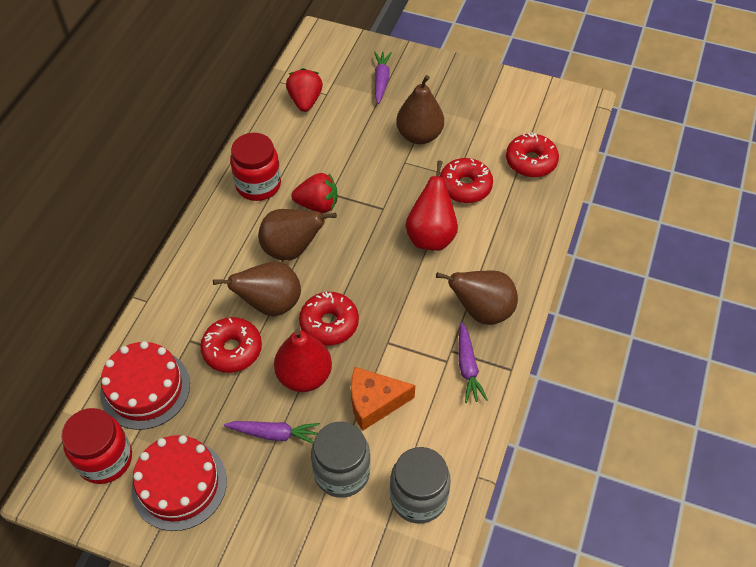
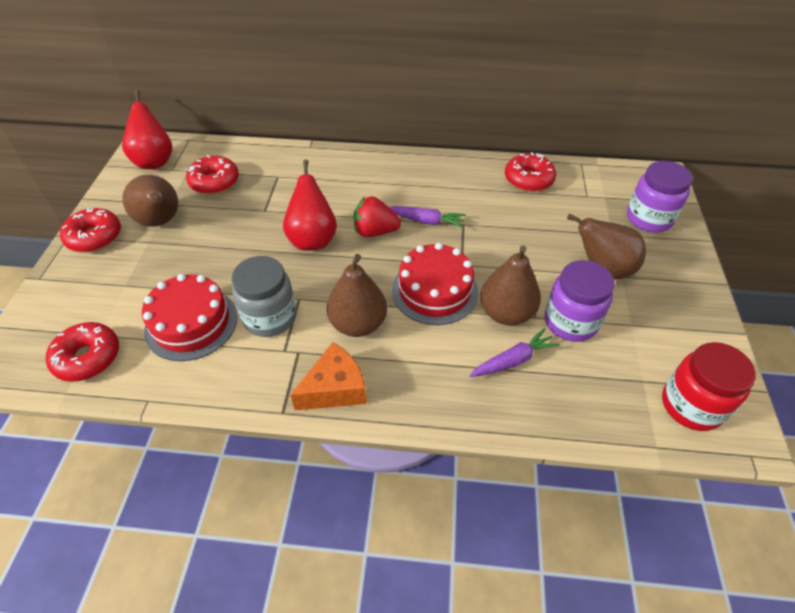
grey jar: [311,422,370,498] [390,447,451,524] = 2 -> [232,256,297,337] = 1
purple carrot: [224,421,320,443] [374,51,392,104] [458,322,488,403] = 3 -> [389,206,466,228] [470,328,559,377] = 2
purple jar: none = 0 -> [545,260,615,342] [627,161,693,233] = 2
red jar: [61,408,132,484] [230,133,281,201] = 2 -> [662,342,756,431] = 1
red strawberry: [286,68,323,112] [291,173,338,213] = 2 -> [354,196,401,237] = 1

